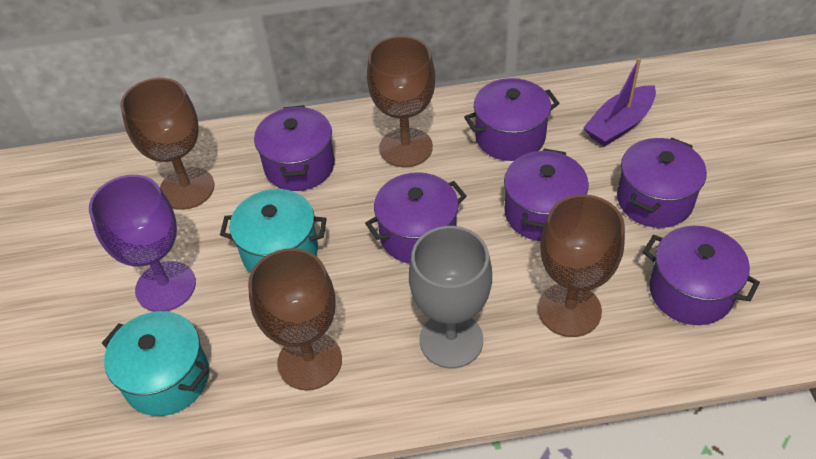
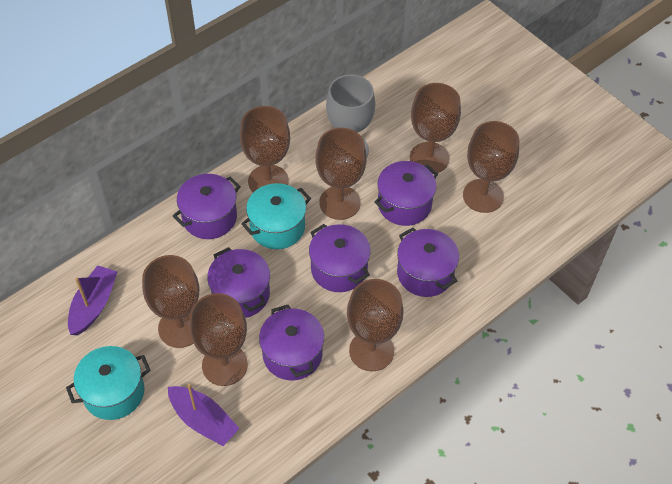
brown goblet: [120,78,214,210] [248,248,342,390] [367,36,435,167] [538,194,625,337] = 4 -> [142,255,199,348] [189,293,248,386] [240,106,290,193] [315,128,367,220] [347,279,404,371] [410,83,461,174] [463,121,519,213] = 7
purple boat: [583,58,656,147] = 1 -> [68,265,117,335] [168,384,240,446] = 2
purple goblet: [89,175,196,312] = 1 -> none = 0

